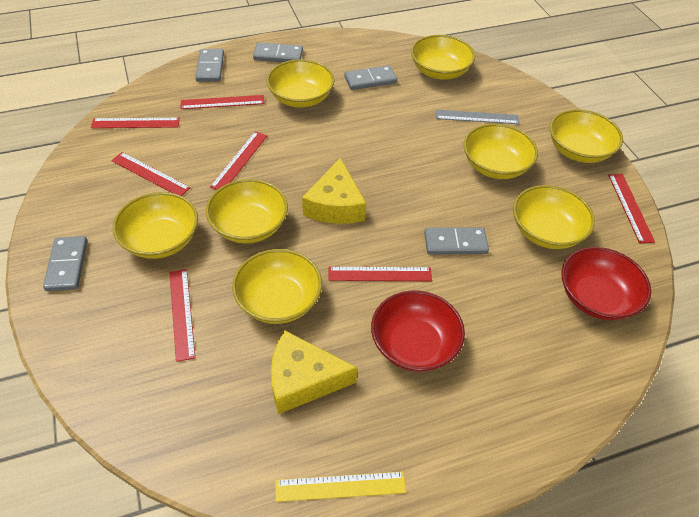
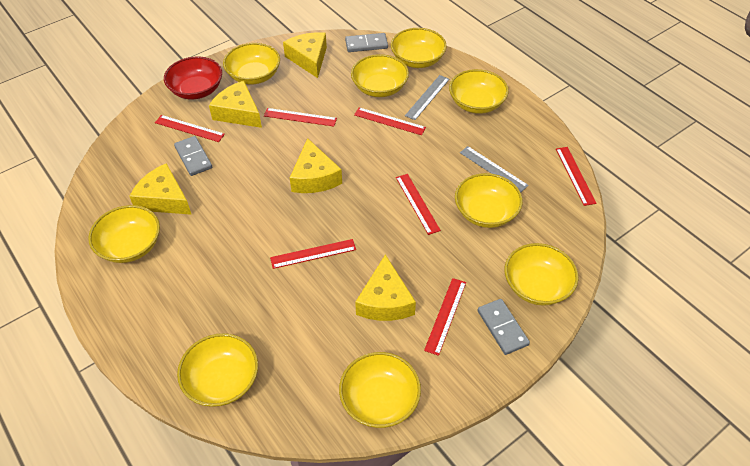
grey domino: [43,236,88,291] [195,49,224,82] [253,43,303,62] [344,65,397,90] [424,227,489,255] = 5 -> [174,136,212,176] [345,33,388,52] [478,299,530,355] = 3
grey ruler: [436,110,520,124] = 1 -> [405,75,449,120] [460,146,529,192] = 2
red bowl: [371,290,465,372] [561,247,651,320] = 2 -> [164,57,222,99] = 1
yellow bowl: [113,192,198,259] [206,179,288,243] [232,249,322,324] [266,59,334,108] [411,35,475,79] [464,124,538,179] [513,185,595,249] [550,109,623,163] = 8 -> [88,205,160,263] [177,333,258,407] [223,43,280,85] [339,352,421,428] [351,54,409,97] [391,28,447,68] [449,69,509,114] [455,173,523,228] [505,243,579,306] = 9
yellow cheese: [271,331,357,414] [302,157,366,224] = 2 -> [129,163,192,215] [209,81,262,128] [283,32,327,78] [290,138,342,193] [355,255,416,321] = 5
yellow ruler: [275,472,406,502] = 1 -> none = 0

